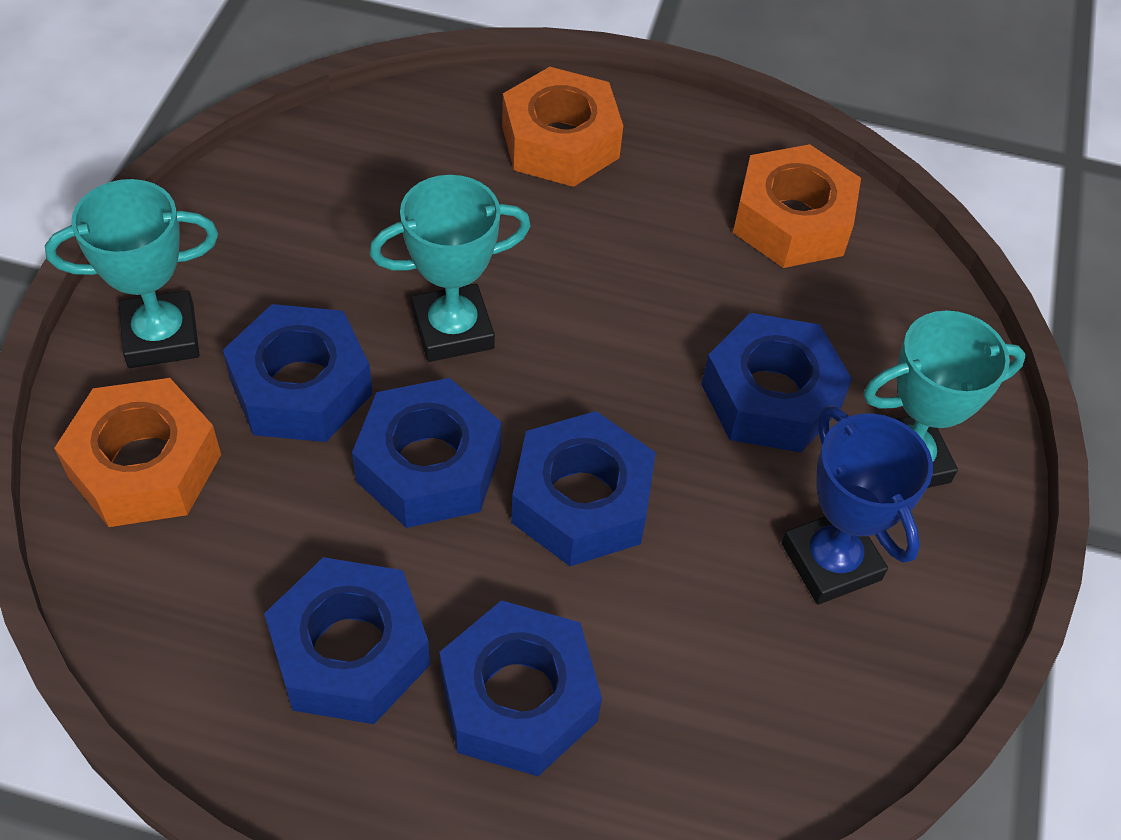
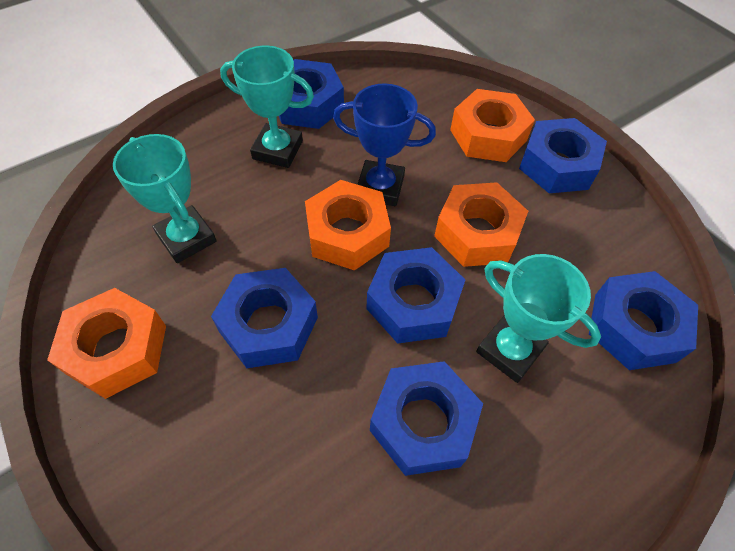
orange nut: [54,378,221,527] [502,67,623,187] [733,144,861,268] = 3 -> [47,288,166,399] [305,180,391,270] [434,182,528,267] [450,89,535,162] = 4

